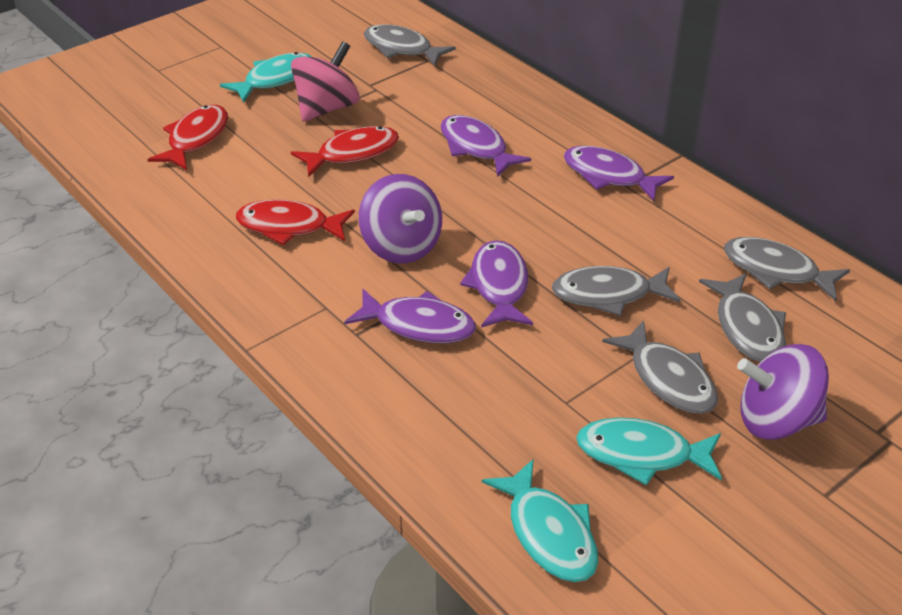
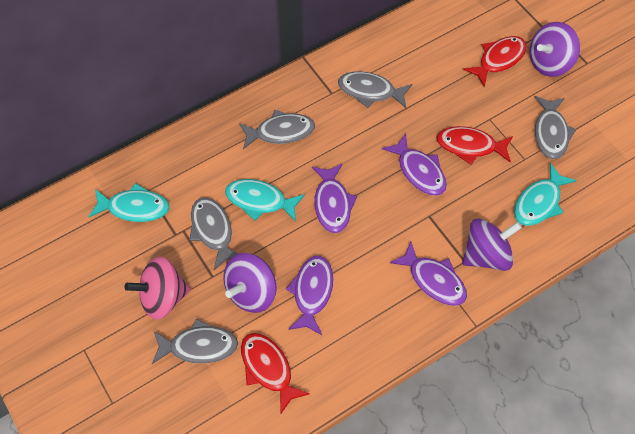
purple spinning top: [359,174,442,263] [737,344,829,440] = 2 -> [223,253,277,313] [462,218,522,271] [530,22,580,77] = 3

